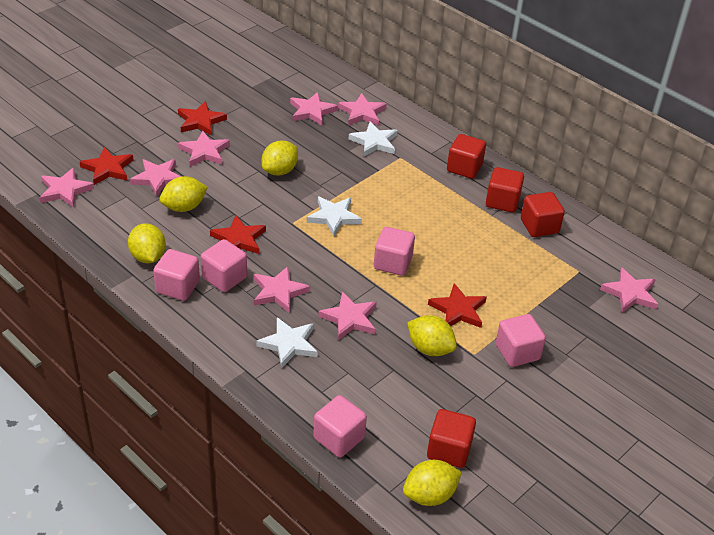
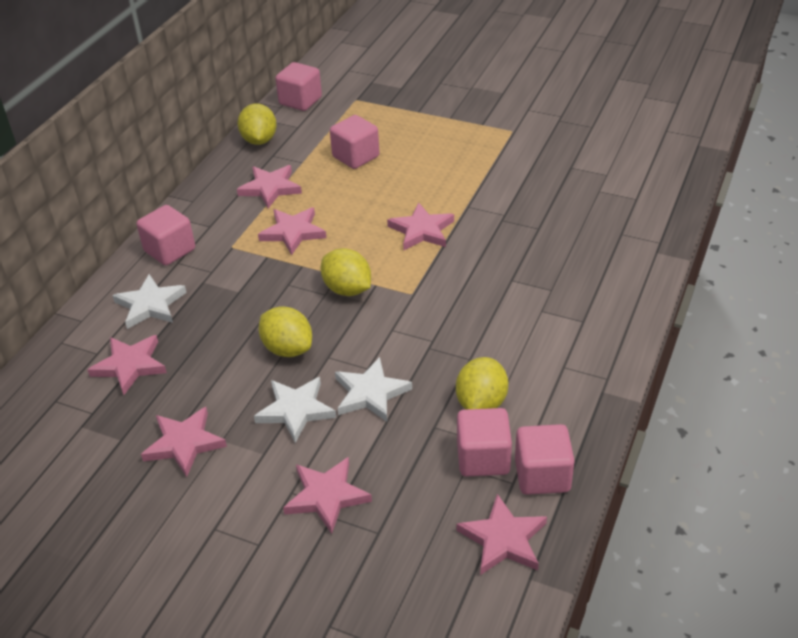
pink star: [40,168,94,208] [130,159,181,197] [178,131,230,166] [254,266,310,313] [290,92,338,125] [318,291,377,340] [338,93,387,126] [600,267,658,313] = 8 -> [88,335,167,395] [141,407,227,477] [237,165,302,208] [258,207,327,255] [283,457,372,534] [387,202,454,250] [457,494,547,575] = 7
red cube: [427,409,476,468] [447,134,486,179] [486,167,524,212] [521,192,565,237] = 4 -> none = 0
red star: [80,147,134,185] [178,101,227,136] [210,215,266,254] [428,283,487,328] = 4 -> none = 0
yellow lemon: [128,223,166,263] [160,176,208,212] [262,141,298,175] [403,460,462,506] [407,315,457,356] = 5 -> [237,103,277,145] [258,306,312,357] [321,248,371,296] [456,357,508,410] = 4

